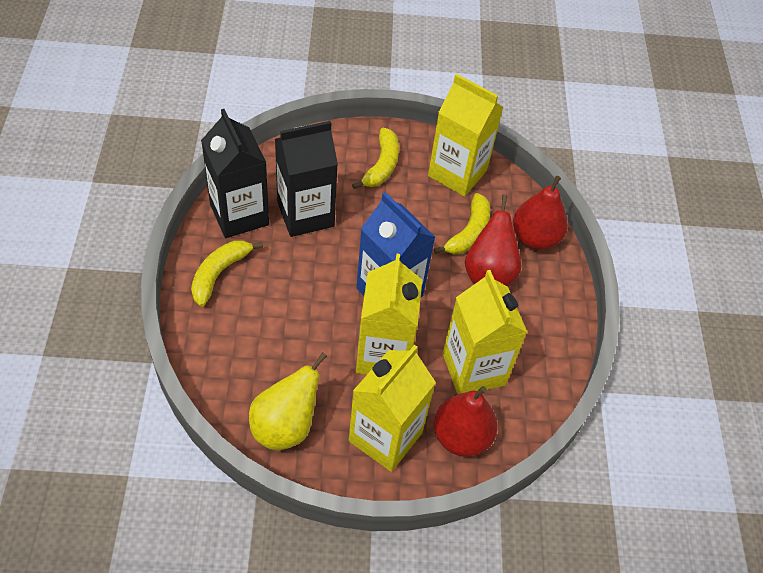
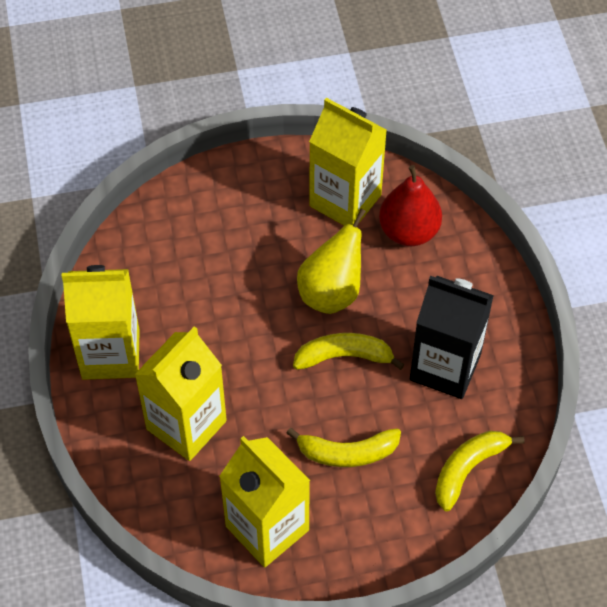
black carton: [201,109,269,238] [275,121,338,237] = 2 -> [410,276,494,399] = 1
blue carton: [356,192,435,297] = 1 -> none = 0
red pear: [434,386,498,457] [465,194,521,287] [513,176,568,250] = 3 -> [379,165,442,246] = 1

